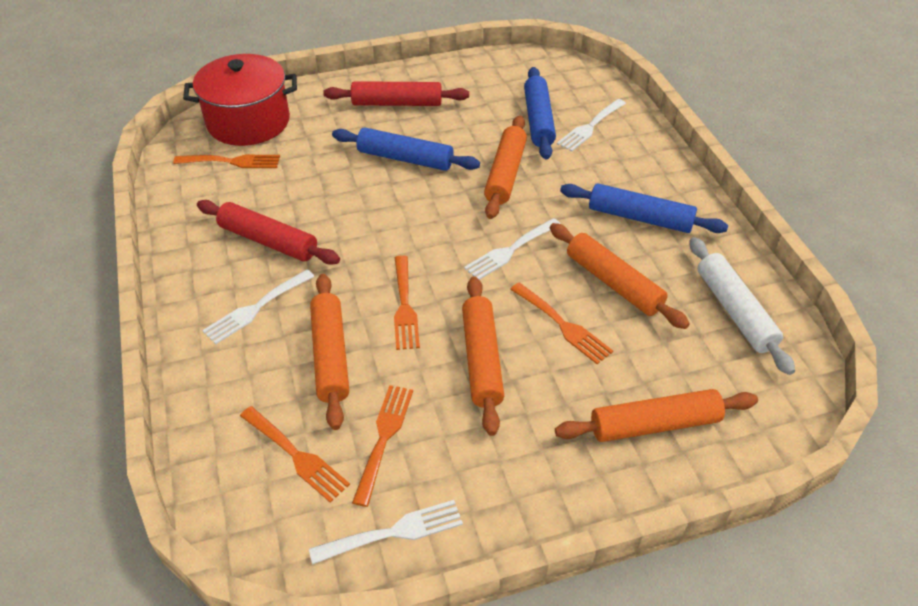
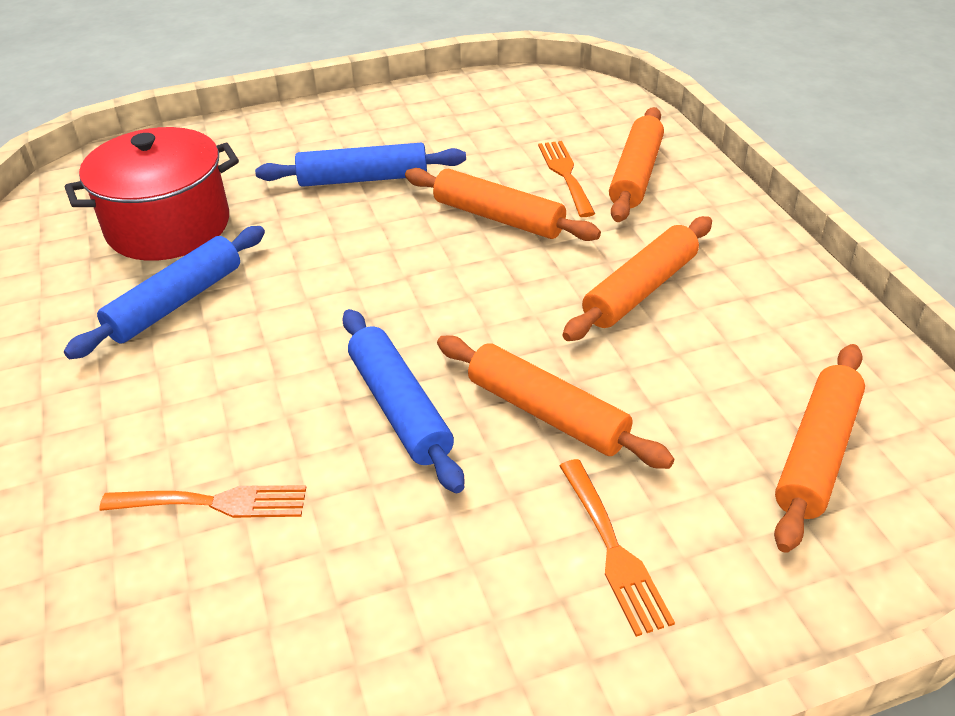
orange fork: [173,155,280,168] [240,406,350,503] [352,385,413,507] [394,255,420,350] [510,283,613,364] = 5 -> [99,485,306,518] [538,141,595,217] [560,459,675,637] = 3
red rolling pin: [197,200,340,265] [323,81,469,106] = 2 -> none = 0
white fork: [202,269,315,344] [309,500,463,565] [464,218,561,280] [557,99,626,151] = 4 -> none = 0
white rolling pin: [689,237,795,375] = 1 -> none = 0

